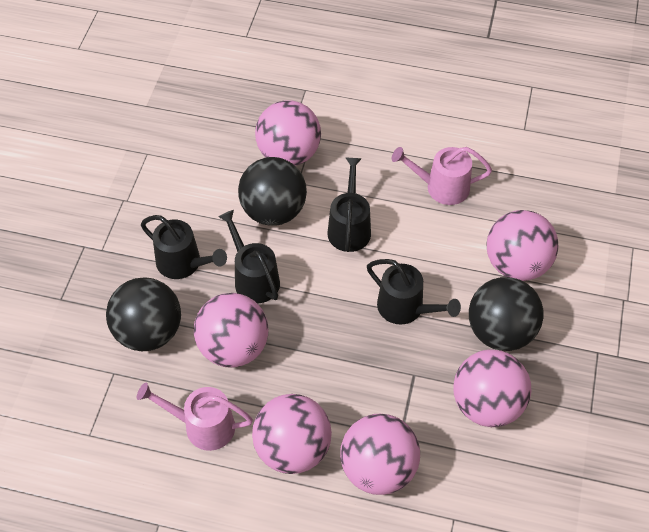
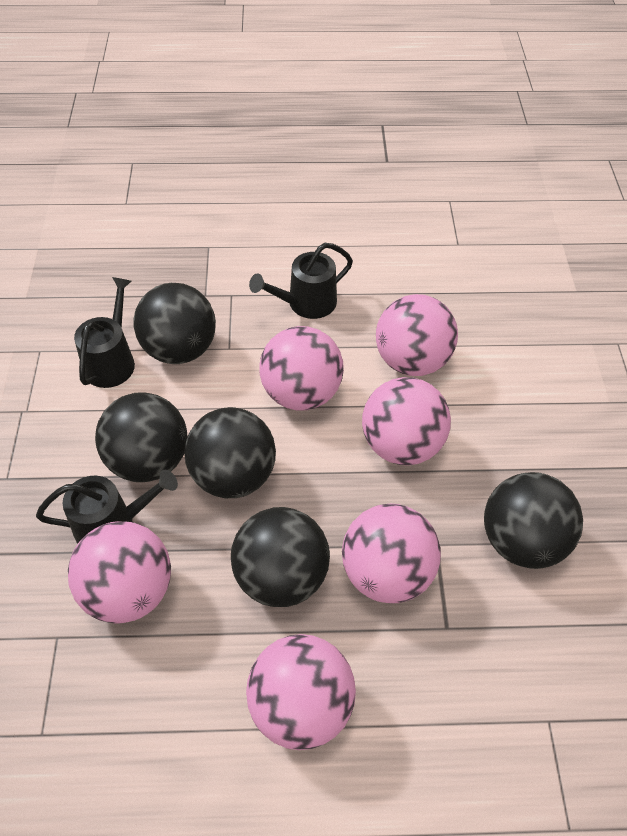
black ball: [106,277,181,351] [238,157,307,226] [469,277,543,351] = 3 -> [95,392,187,482] [133,283,216,364] [184,407,276,498] [231,507,330,607] [484,472,583,569] = 5
black watering can: [141,215,227,279] [218,210,280,303] [327,158,371,252] [367,259,461,324] = 4 -> [36,470,178,544] [74,277,135,388] [249,243,353,319] = 3
pink watering can: [137,383,253,451] [392,147,492,205] = 2 -> none = 0

